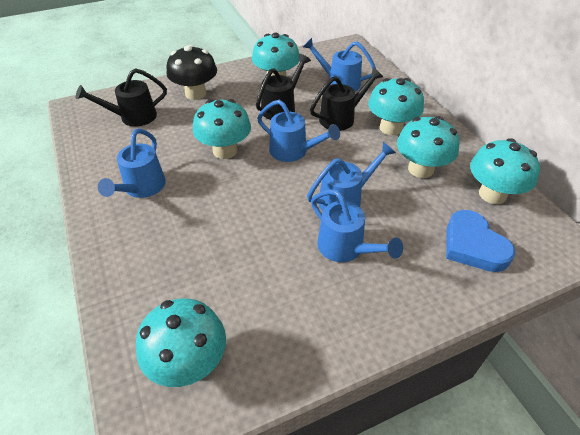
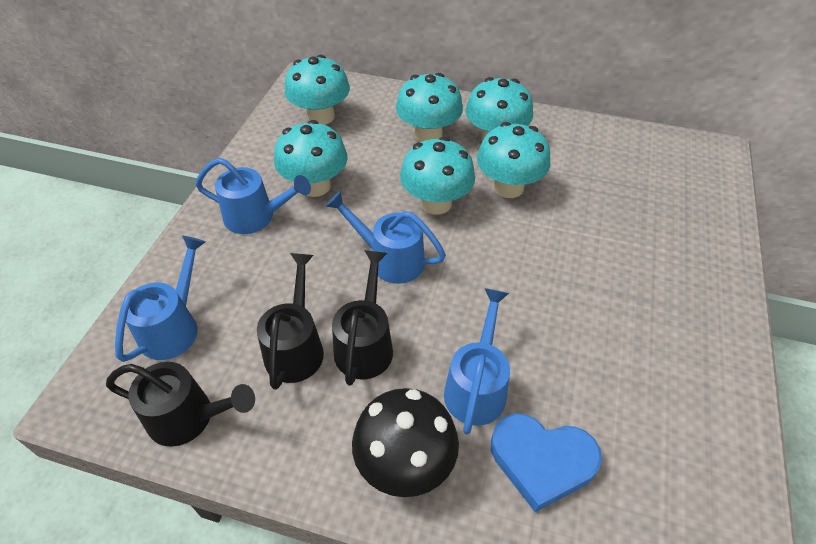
blue watering can: [98,129,166,198] [257,100,340,162] [303,38,376,91] [307,142,396,211] [311,189,403,262] = 5 -> [115,236,206,362] [196,158,311,234] [325,191,446,284] [444,288,510,434] = 4

